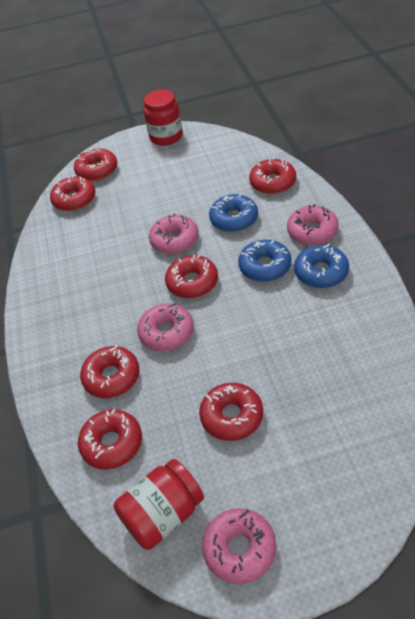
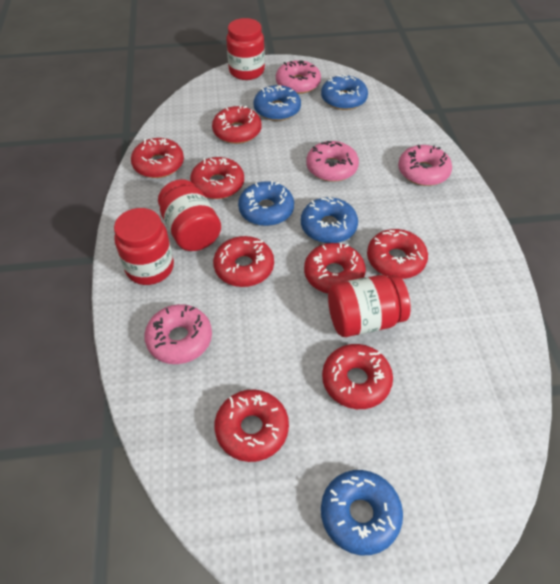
blue donut: [209,194,258,232] [238,239,292,282] [294,244,349,288] = 3 -> [238,181,294,226] [254,85,301,121] [301,197,358,243] [321,75,368,110] [321,470,403,555] = 5
red donut: [50,175,96,211] [74,148,117,181] [78,409,142,470] [80,345,140,398] [165,255,218,298] [199,383,263,441] [249,157,296,194] = 7 -> [131,138,184,178] [190,157,244,199] [212,105,262,144] [213,236,274,287] [214,389,289,462] [304,243,366,293] [322,344,393,409] [367,229,428,279] = 8
red jar: [113,459,204,550] [144,89,183,146] = 2 -> [114,208,174,285] [158,179,221,251] [226,18,265,80] [328,275,411,337] = 4

